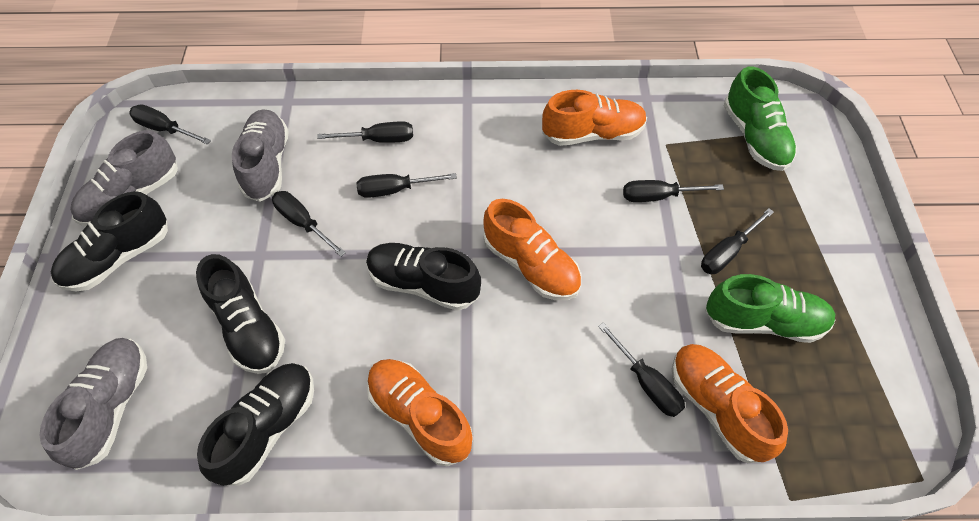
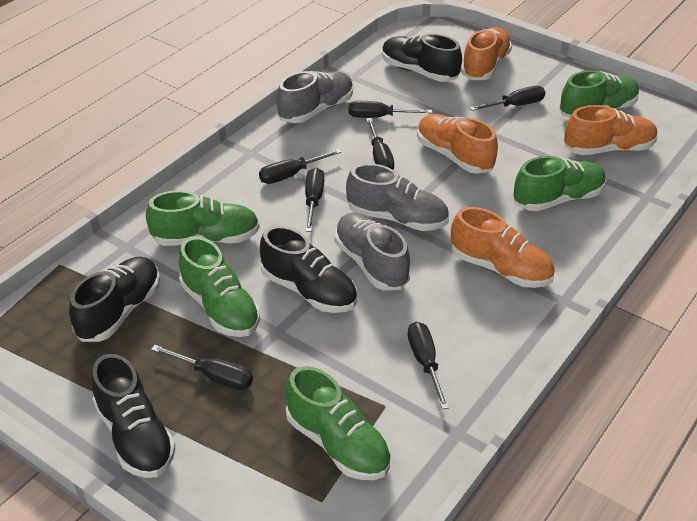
green shoe: [705,274,835,343] [724,66,797,171] = 2 -> [146,190,260,246] [179,237,260,337] [285,366,391,480] [513,156,606,211] [559,70,640,118] = 5

